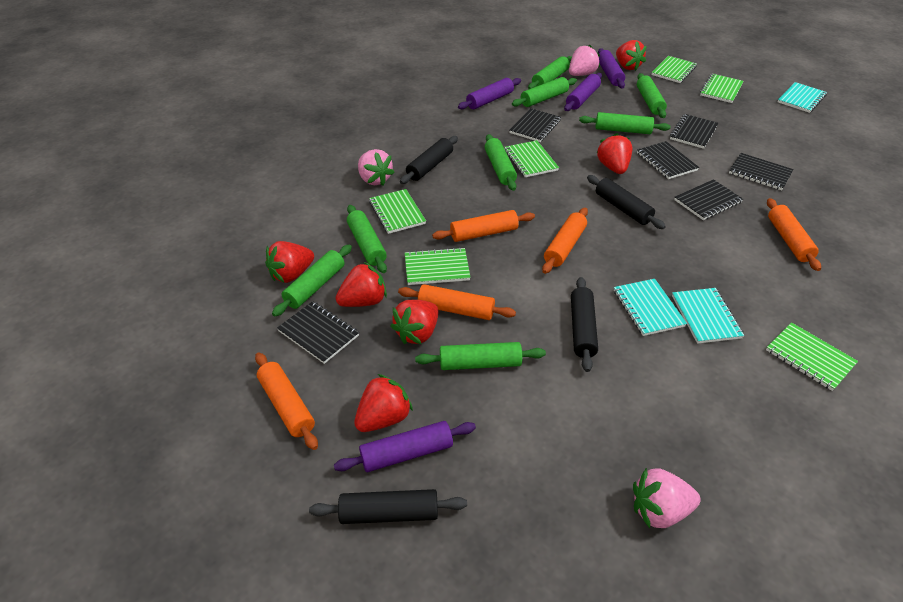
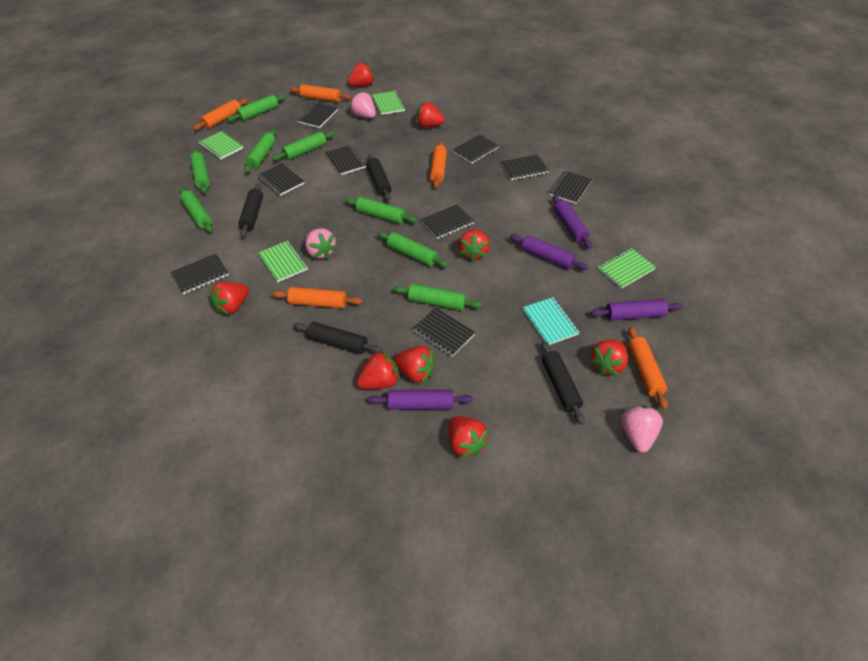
black notebook: [277,301,359,364] [510,108,561,142] [637,141,699,179] [670,114,719,149] [674,179,743,220] [729,153,794,190] = 6 -> [171,254,229,294] [258,163,305,196] [297,102,338,128] [325,145,366,175] [412,308,476,357] [421,205,474,239] [453,135,499,164] [501,155,549,180] [549,171,592,204] = 9
green notebook: [369,189,426,234] [405,247,471,285] [505,140,559,177] [651,56,697,83] [700,74,744,103] [766,322,858,391] = 6 -> [198,131,243,160] [258,241,308,282] [372,91,405,115] [598,248,656,289] = 4
red strawberry: [265,241,314,283] [336,262,387,307] [354,374,413,432] [391,300,438,344] [596,133,633,174] [616,40,647,71] = 6 -> [209,282,249,315] [348,62,374,87] [357,350,400,389] [394,346,436,383] [416,102,445,128] [449,416,489,459] [459,229,490,262] [589,340,628,376] = 8
turquoise notebook: [614,279,687,336] [672,288,744,344] [778,82,827,113] = 3 -> [522,297,580,345] = 1

